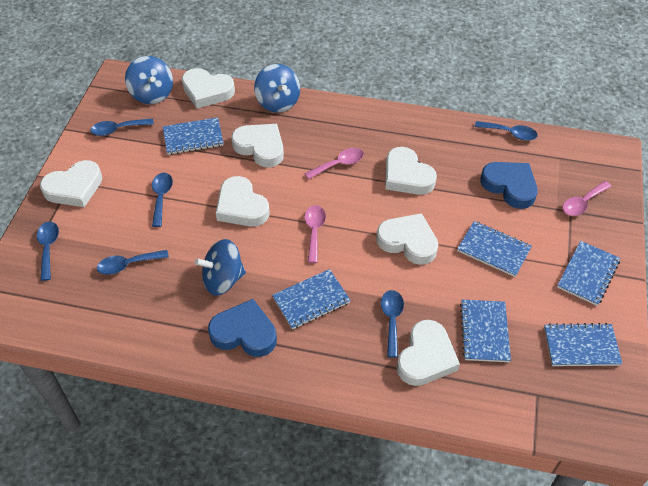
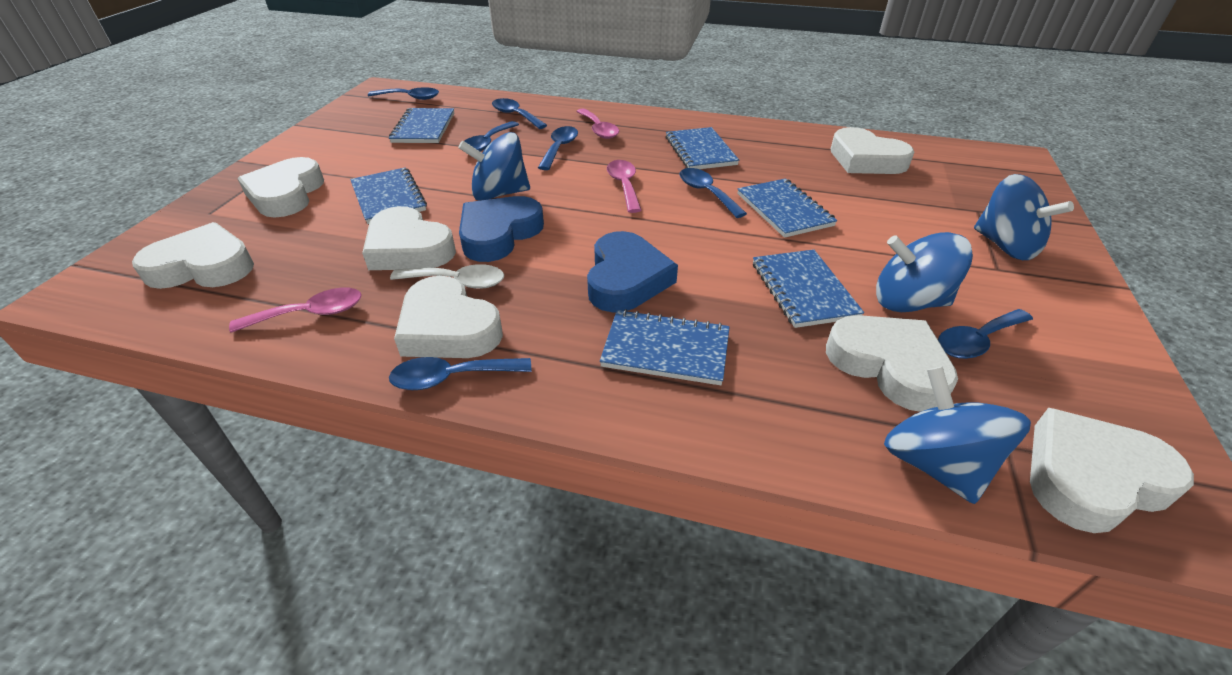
blue spinning top: [125,56,173,104] [194,239,246,296] [254,64,300,113] = 3 -> [458,132,530,201] [876,232,973,312] [884,367,1031,504] [974,174,1074,260] = 4
blue spoon: [37,222,59,281] [90,118,154,136] [97,250,169,275] [152,173,173,227] [381,290,404,358] [475,121,538,141] = 6 -> [368,87,439,100] [389,357,531,390] [464,121,519,152] [492,98,547,129] [538,126,578,170] [680,168,747,218] [938,309,1033,359] = 7
white spoon: none = 0 -> [390,264,504,289] = 1

